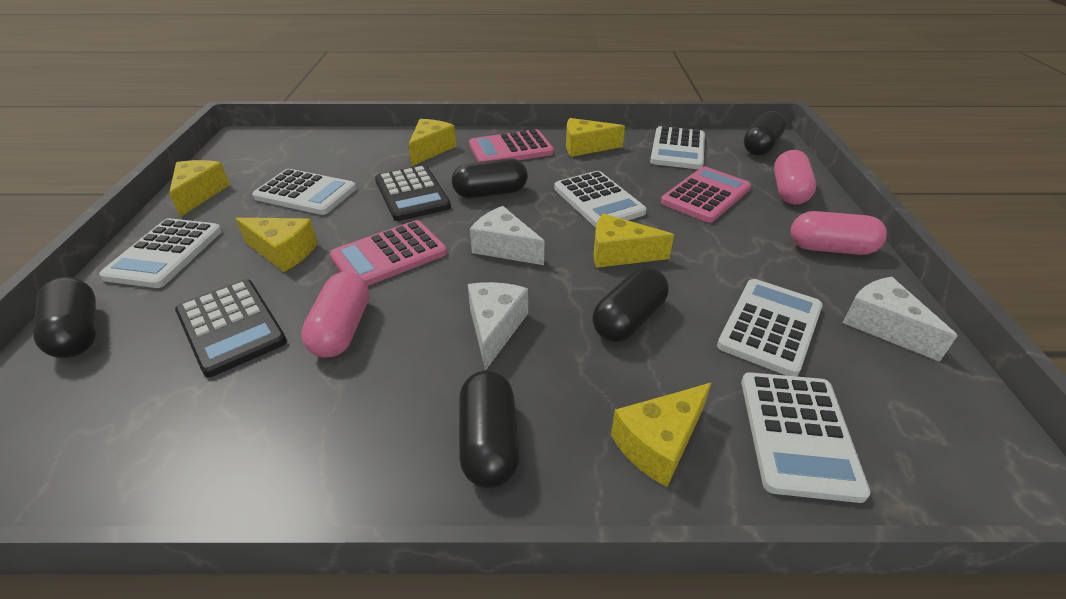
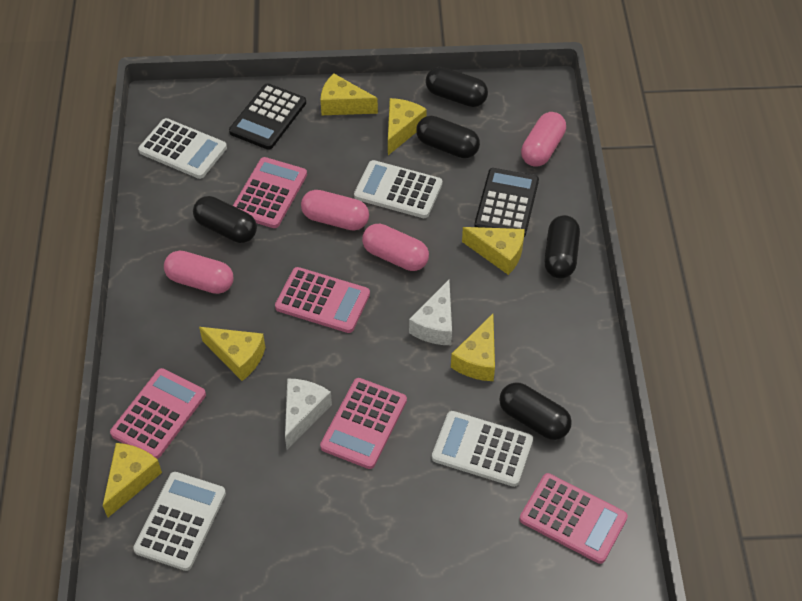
pink calculator: [330,220,447,286] [469,129,554,162] [661,167,751,223] = 3 -> [110,368,206,459] [233,157,307,228] [275,267,370,333] [320,378,407,469] [520,473,628,564] = 5
pink capsule: [301,272,370,358] [774,150,816,204] [791,211,887,255] = 3 -> [164,250,234,294] [301,190,369,230] [362,224,429,271] [521,112,566,167] = 4
white calculator: [99,218,222,288] [252,169,356,215] [554,171,646,227] [650,126,705,169] [717,279,823,376] [741,372,871,503] = 6 -> [133,472,226,571] [138,118,227,179] [354,160,442,218] [432,411,533,487] = 4
white cheese: [468,282,528,371] [470,206,544,265] [842,277,958,362] = 3 -> [285,378,332,450] [409,280,452,345] = 2

